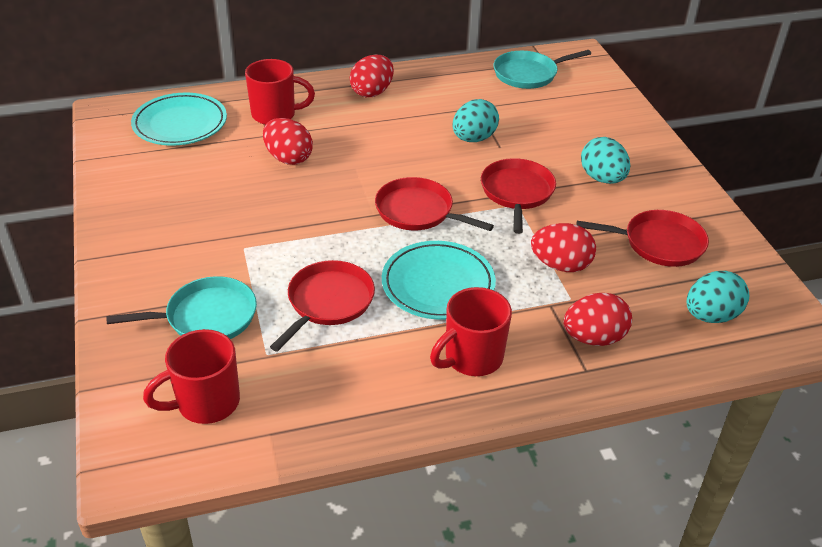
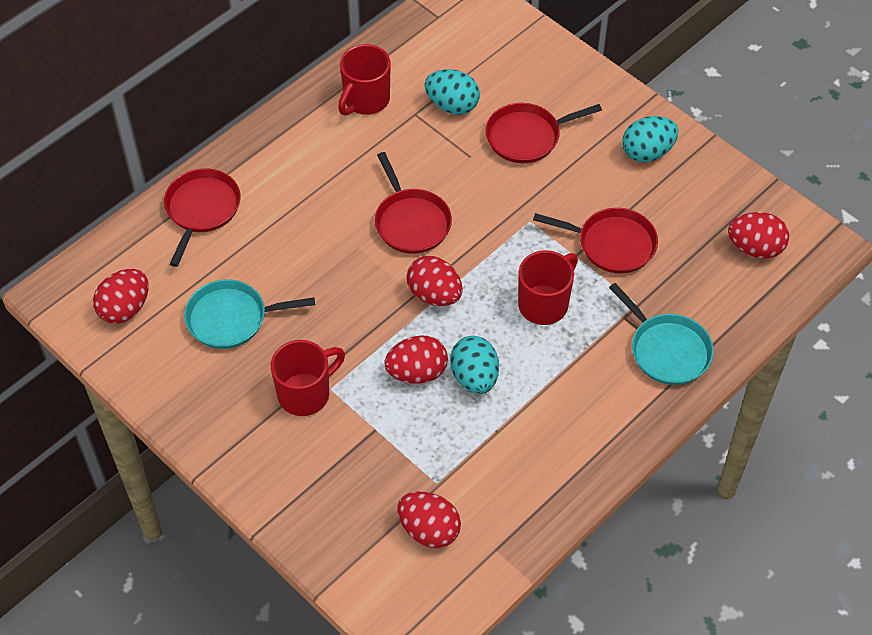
red egg: [263,118,313,165] [350,55,394,97] [531,223,596,272] [563,293,632,346] = 4 -> [93,269,148,324] [384,335,448,384] [397,492,461,548] [407,256,463,306] [728,212,789,258] = 5
turquoise plate: [131,93,227,146] [382,241,496,320] = 2 -> none = 0

